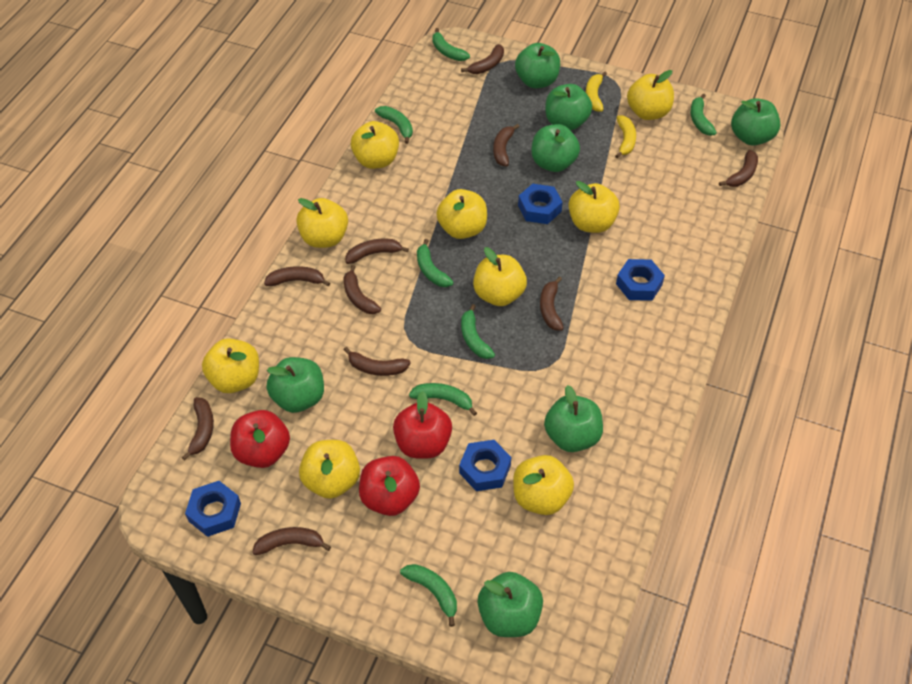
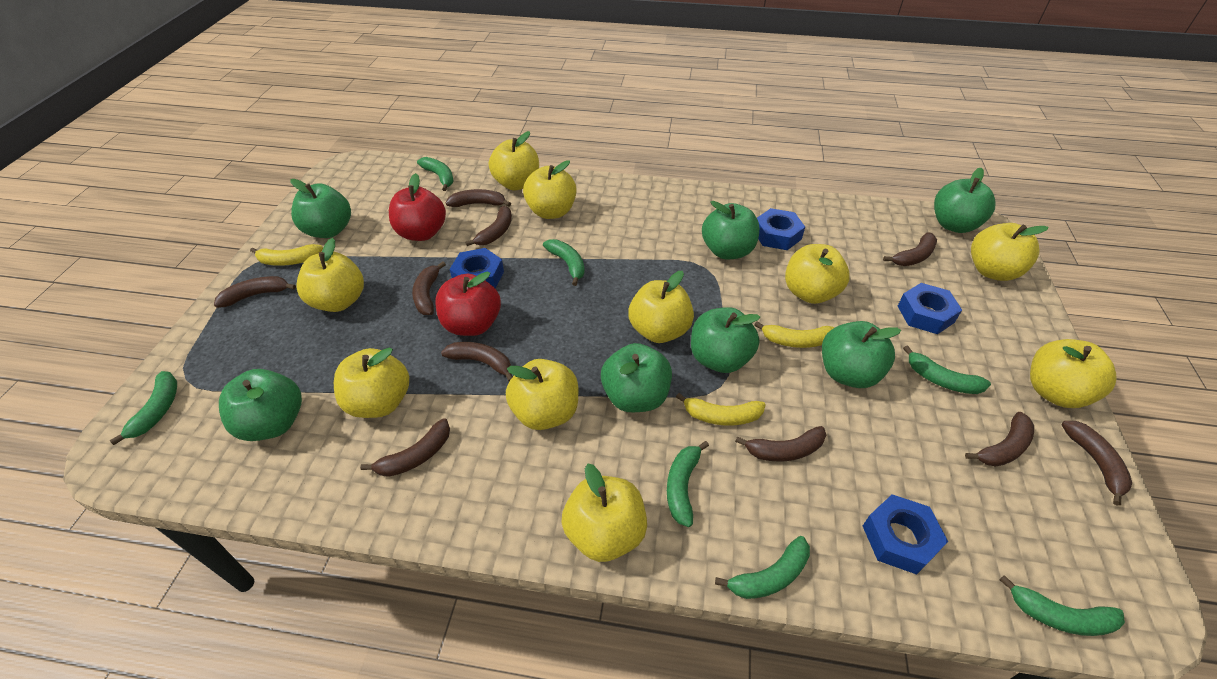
red apple: [230,410,290,468] [359,456,420,516] [393,391,452,459] = 3 -> [389,173,446,241] [435,272,501,336] = 2
yellow apple: [202,338,259,393] [296,198,348,248] [299,440,360,499] [351,121,399,169] [436,189,487,239] [473,247,527,306] [513,455,574,515] [568,181,620,233] [627,70,674,120] = 9 -> [296,238,364,312] [334,348,409,418] [489,131,539,190] [506,359,578,430] [523,160,577,219] [561,463,647,562] [628,271,694,343] [785,244,850,304] [971,223,1049,281] [1030,339,1117,408] = 10
yellow banana: [586,72,607,112] [615,115,636,158] = 2 -> [250,244,323,266] [676,393,766,426] [754,321,835,348] = 3

